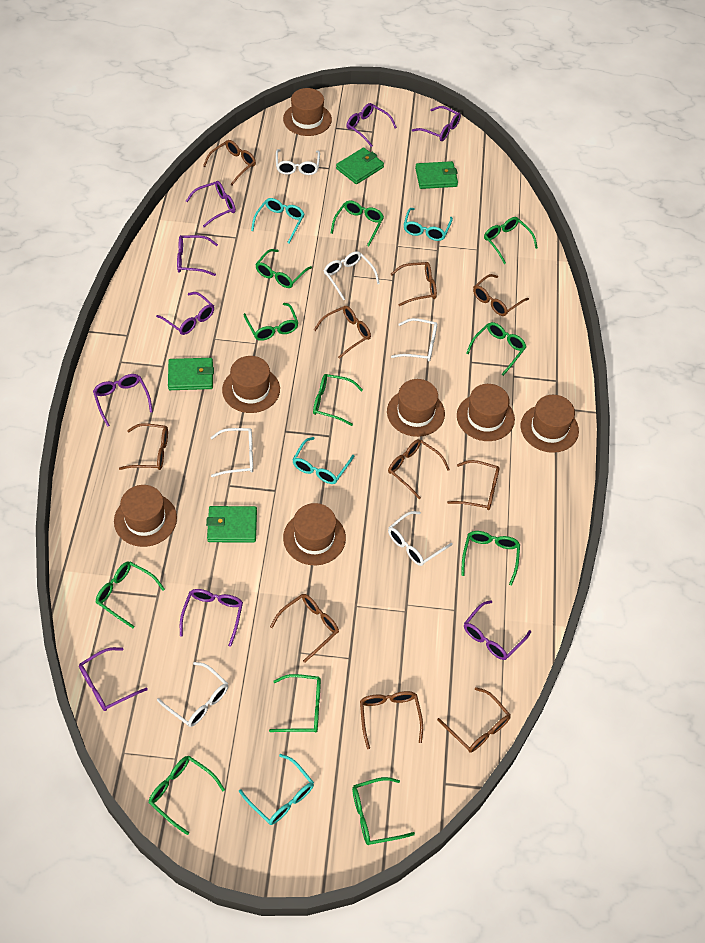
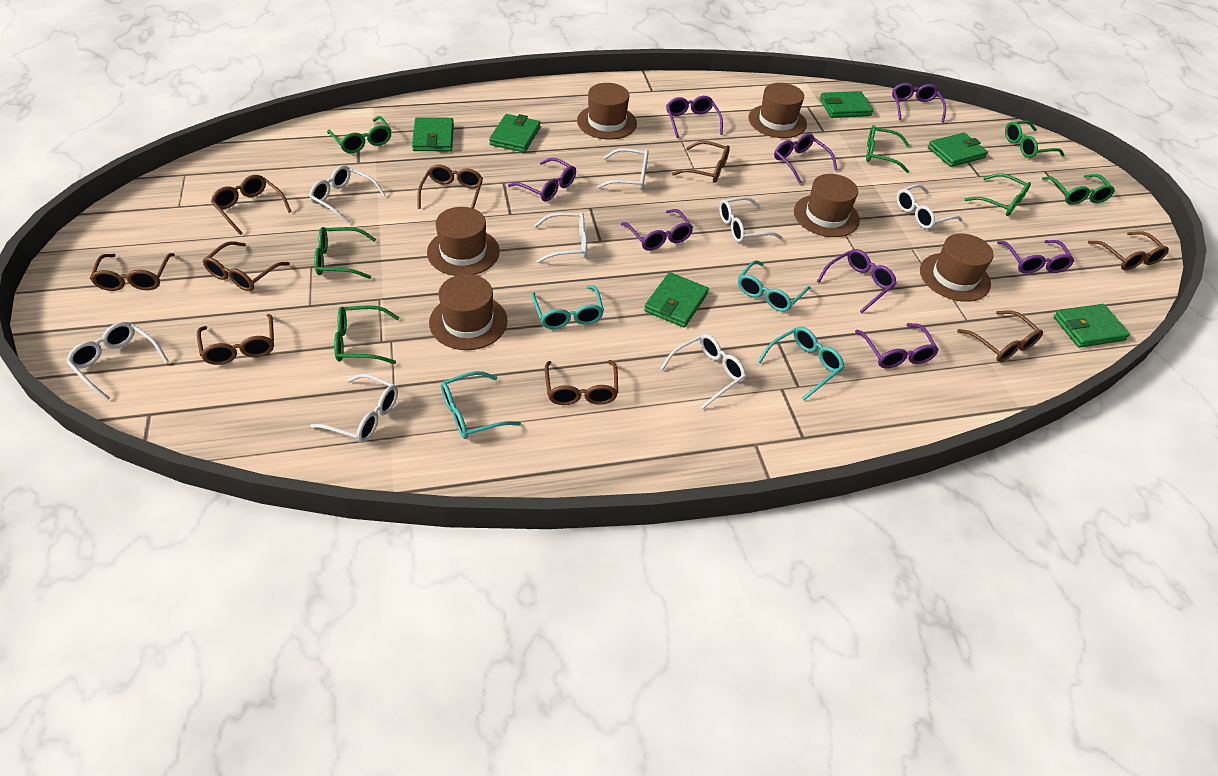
brown glasses: [119,423,168,470] [203,140,256,185] [270,594,339,663] [314,306,371,359] [360,691,423,749] [388,439,450,499] [391,262,437,306] [437,687,511,753] [447,460,500,510] [473,274,529,316] = 10 -> [90,253,175,291] [197,314,274,365] [203,241,290,291] [211,175,292,235] [417,165,483,209] [545,360,618,405] [672,141,730,183] [957,311,1043,362] [1088,232,1169,270] = 9
brown hat: [114,485,177,547] [222,356,280,413] [283,88,332,136] [283,503,346,565] [387,379,445,437] [457,384,515,441] [521,395,579,453] = 7 -> [427,207,500,276] [429,274,508,350] [577,83,637,140] [748,83,807,138] [794,174,860,237] [920,233,994,302] = 6
green glasses: [96,561,165,628] [149,756,225,835] [244,303,298,341] [255,249,312,288] [269,674,321,733] [313,374,363,426] [331,201,384,246] [352,777,415,845] [461,531,520,586] [466,322,526,376] [484,217,538,264] = 11 -> [314,227,376,279] [327,116,391,153] [334,305,399,364] [866,125,910,173] [965,173,1031,216] [1005,121,1065,158] [1042,174,1115,205] = 7
green wallet: [168,358,214,390] [206,506,257,543] [336,147,384,184] [415,161,458,189] = 4 -> [412,117,454,151] [489,114,541,153] [644,272,709,328] [820,91,873,118] [928,133,988,167] [1054,304,1130,348] = 6
purple glasses: [79,647,148,711] [93,374,153,427] [156,292,214,335] [177,235,218,276] [180,589,243,647] [186,181,236,227] [346,103,397,147] [412,106,461,141] [464,600,531,660] = 9 -> [508,158,576,202] [621,209,693,251] [666,96,723,138] [774,133,838,184] [817,249,897,313] [855,323,939,368] [892,83,946,122] [997,240,1074,274] = 8
white glasses: [157,662,228,727] [210,428,253,477] [276,149,320,175] [324,251,380,301] [388,511,453,566] [391,318,437,361] = 6 -> [66,322,169,401] [309,165,386,224] [310,374,398,443] [534,212,587,263] [597,148,648,190] [660,334,746,409] [719,197,783,243] [896,184,963,229] = 8

